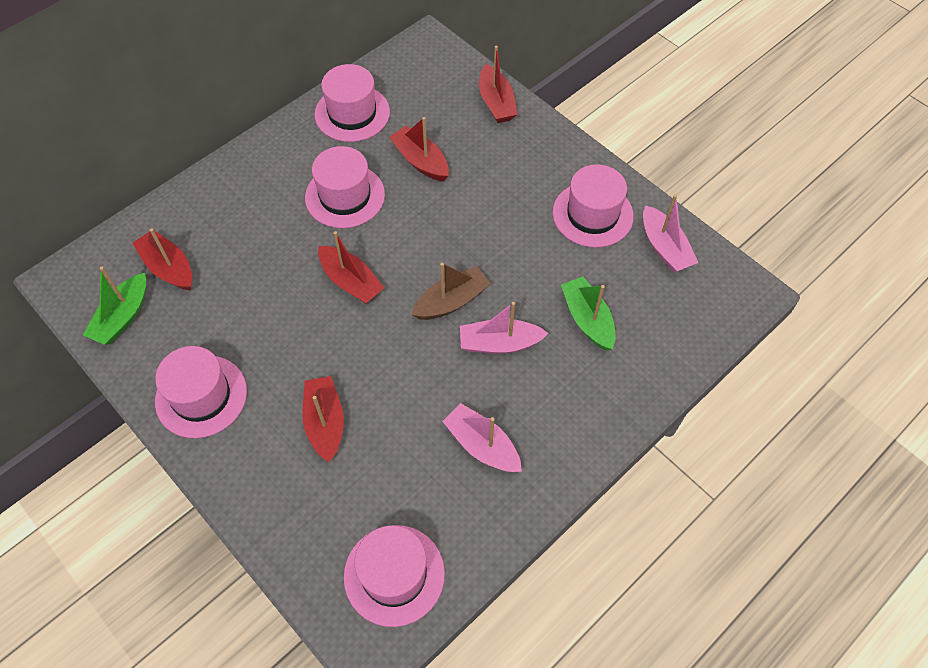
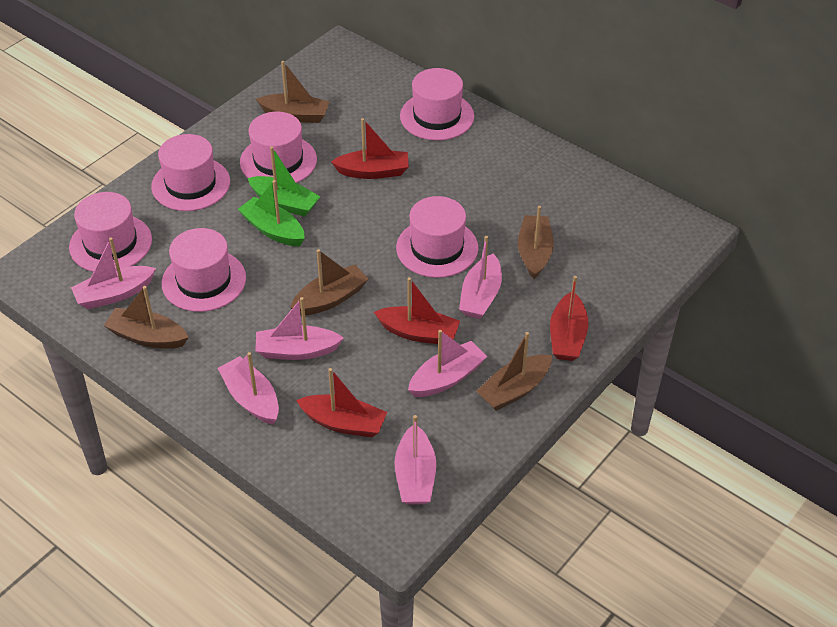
brown boat: [412,263,491,320] = 1 -> [104,286,188,349] [256,61,330,123] [290,249,368,315] [476,332,552,411] [518,206,554,279] = 5
pink boat: [442,403,522,472] [460,302,548,354] [643,194,698,272] = 3 -> [71,237,156,309] [218,352,279,425] [255,297,344,360] [395,415,436,505] [408,330,487,397] [459,236,502,319] = 6
pink hat: [155,346,247,438] [305,146,385,228] [315,64,390,142] [344,525,445,627] [552,164,634,248] = 5 -> [69,192,152,272] [151,134,230,211] [162,228,246,312] [240,112,317,183] [396,196,478,278] [400,68,474,141] = 6
red boat: [133,228,192,291] [302,376,344,462] [318,231,384,304] [389,117,449,181] [479,46,517,123] = 5 -> [296,368,387,437] [331,118,409,179] [374,277,460,344] [550,276,589,361] = 4

